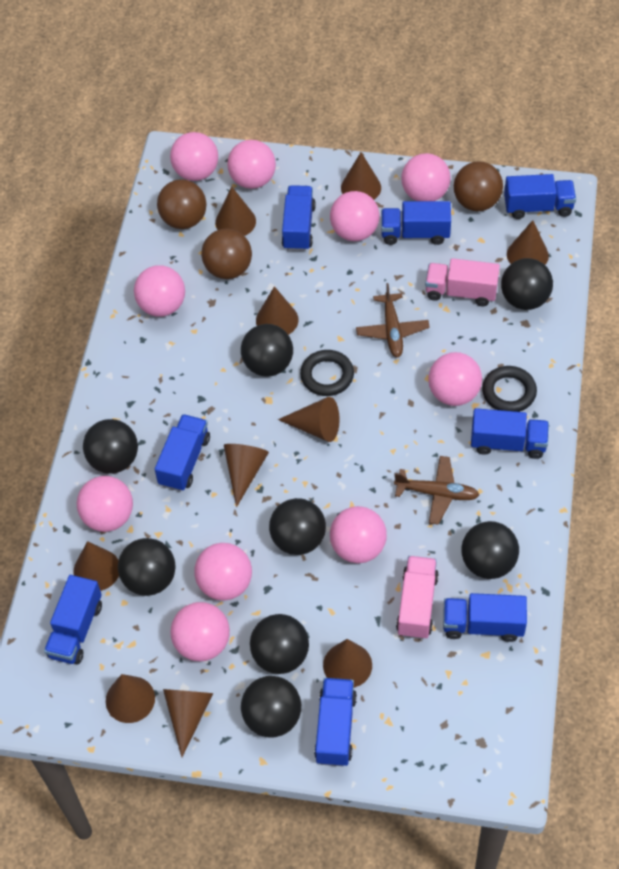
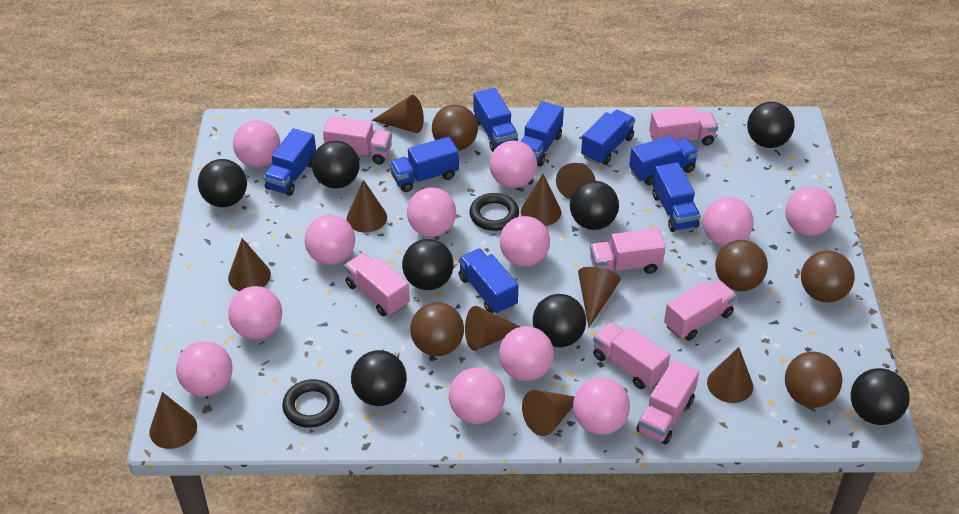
brown ball: [157,179,206,229] [201,228,252,279] [454,161,503,211] = 3 -> [410,302,464,356] [432,105,478,151] [715,240,768,291] [785,352,842,408] [801,251,855,302] = 5
brown plane: [356,283,430,358] [394,456,479,525] = 2 -> none = 0
pink ball: [77,476,133,532] [134,265,185,317] [170,132,218,181] [170,602,230,661] [194,543,252,601] [227,140,276,189] [330,191,379,241] [330,506,387,563] [401,153,450,201] [428,352,482,406] = 10 -> [176,341,233,396] [228,286,282,339] [233,120,280,167] [304,214,355,265] [407,187,456,237] [449,367,505,424] [489,140,537,188] [499,326,554,381] [500,216,550,267] [573,378,630,435] [703,197,754,246] [785,186,836,236] = 12
pink truck: [396,556,439,639] [425,258,500,306] = 2 -> [323,116,392,164] [344,253,410,316] [590,228,666,274] [593,322,670,389] [636,360,699,445] [649,106,718,145] [664,280,737,341] = 7

